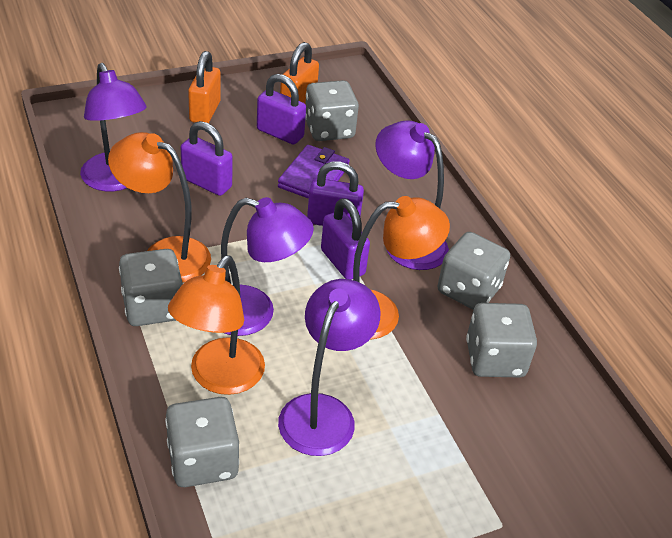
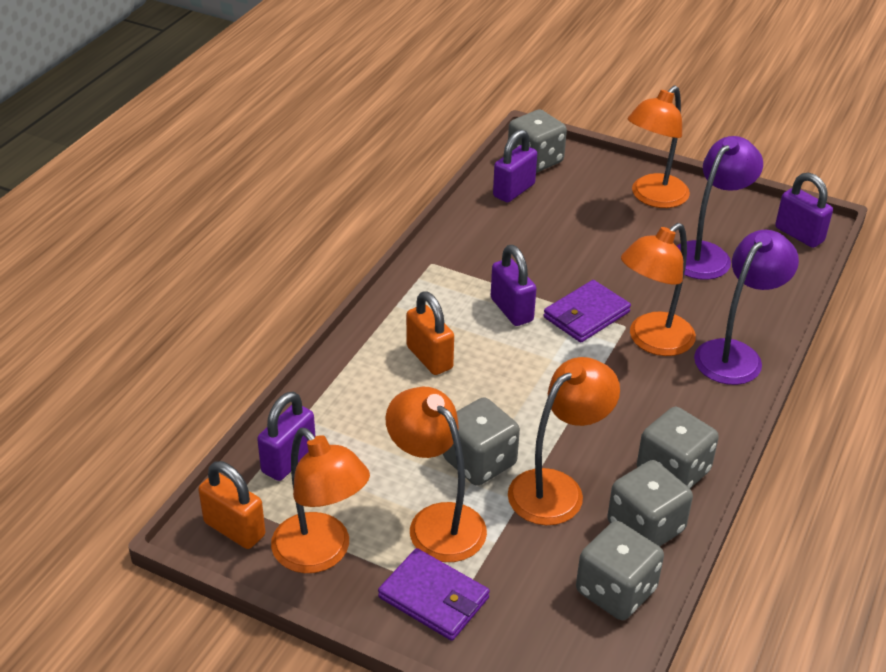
orange lamp: [108,132,211,283] [168,255,265,395] [353,196,450,340] = 3 -> [271,428,370,573] [385,387,487,562] [508,357,620,525] [621,223,696,356] [628,86,690,208] = 5
purple lamp: [80,63,147,191] [221,197,314,336] [278,279,381,456] [375,120,449,270] = 4 -> [677,136,763,280] [694,230,799,385] = 2
purple wallet: [278,145,350,199] = 1 -> [378,548,490,641] [543,280,631,342] = 2

